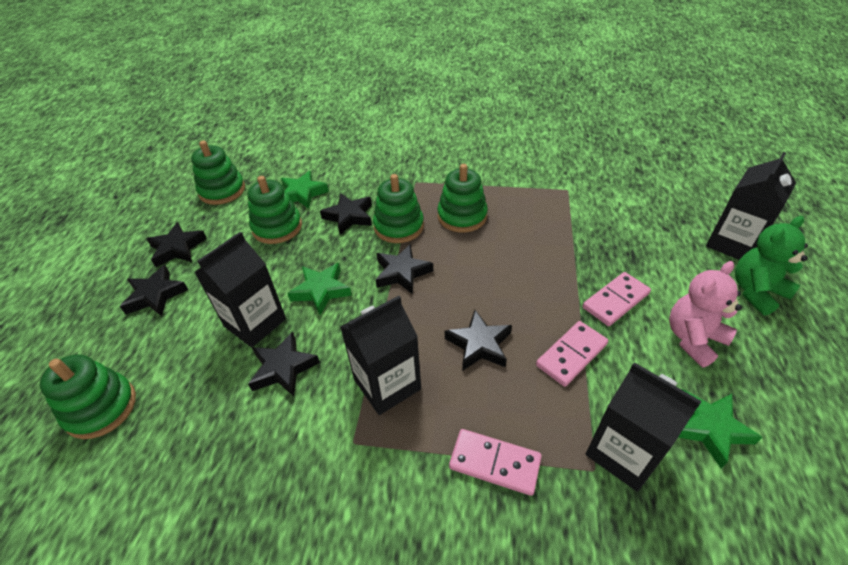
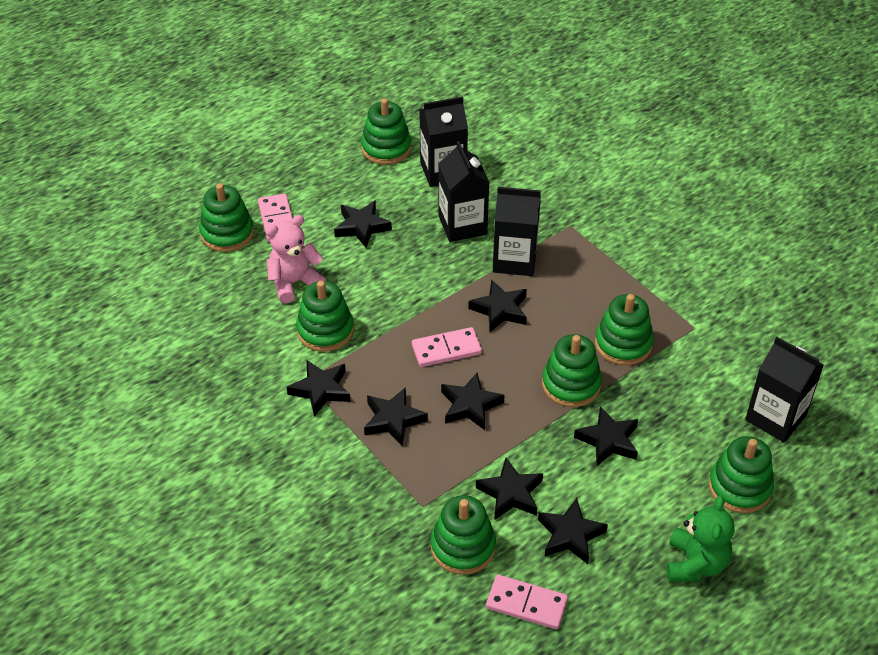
black star: [120,265,188,316] [147,222,207,267] [248,332,320,396] [320,193,372,235] [376,244,433,295] [445,310,512,371] = 6 -> [287,360,351,416] [334,200,392,248] [364,387,428,446] [441,373,505,430] [468,280,527,332] [476,458,543,520] [538,498,608,564] [574,406,638,466] = 8
green stacking toy: [40,354,136,439] [191,141,245,205] [247,176,302,244] [373,174,424,243] [437,164,488,232] = 5 -> [199,183,254,252] [296,281,354,352] [361,98,411,165] [431,495,496,575] [542,334,602,407] [595,294,654,365] [709,436,774,513] = 7
green star: [281,171,329,209] [287,263,352,315] [678,389,763,468] = 3 -> none = 0

